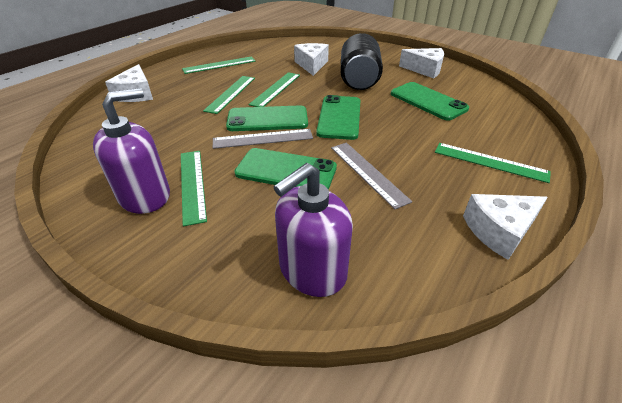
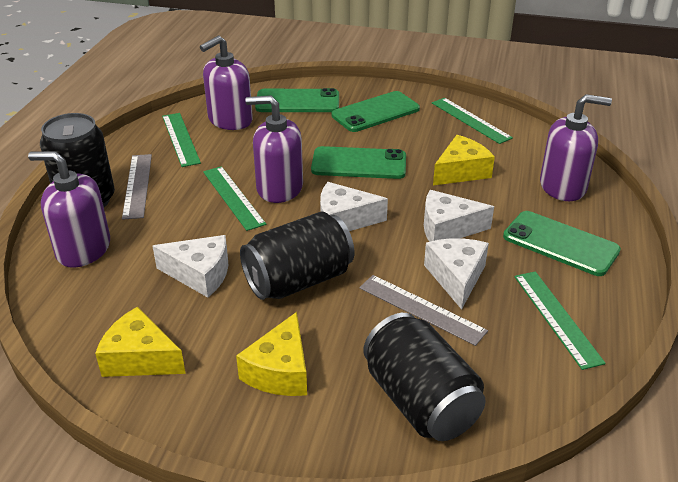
black can: [340,33,383,90] = 1 -> [40,113,115,207] [240,211,354,300] [363,313,486,441] = 3
green ruler: [181,151,207,226] [182,56,256,74] [203,76,255,114] [249,72,300,107] [435,143,551,183] = 5 -> [162,113,201,167] [203,166,266,231] [432,98,513,144] [514,271,606,370] = 4
purple soap dispenser: [93,88,170,214] [274,163,353,297] = 2 -> [28,151,110,268] [200,36,253,130] [245,95,303,203] [540,94,612,201] = 4
yellow cheese: none = 0 -> [95,307,186,377] [236,312,307,396] [433,135,495,185] = 3

